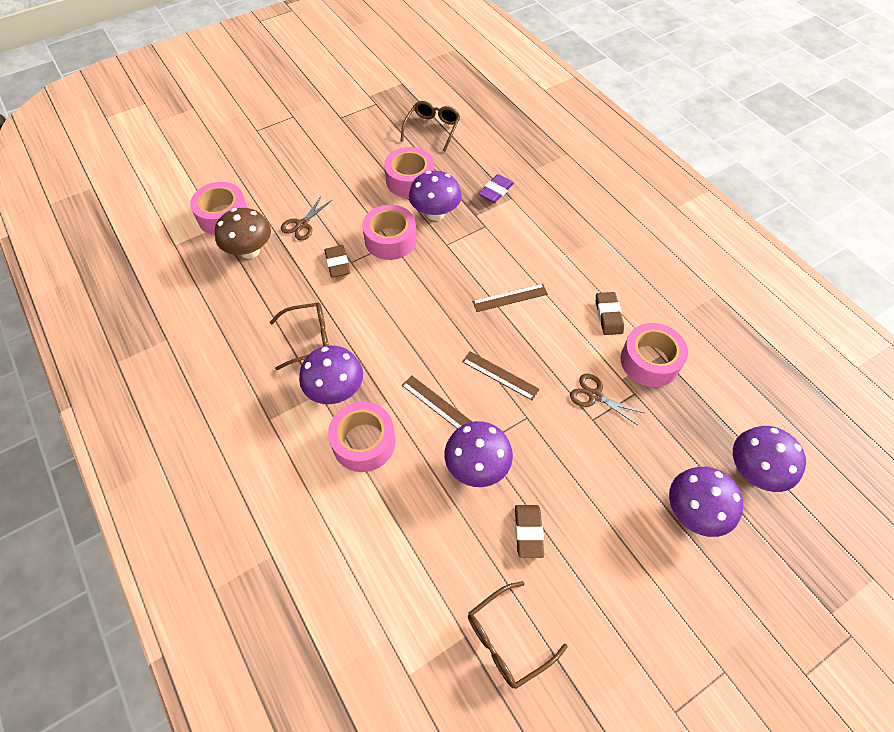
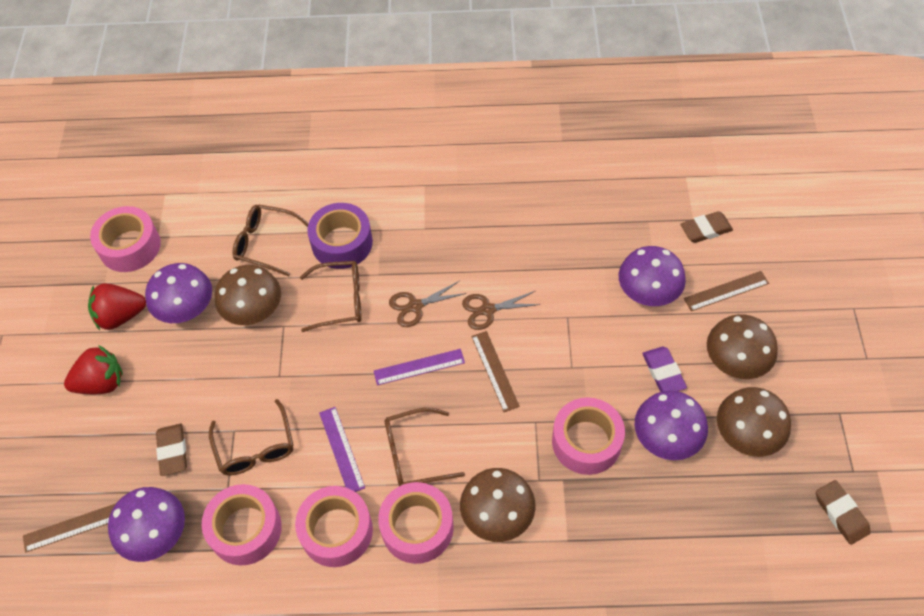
brown glasses: [270,303,329,370] [401,101,460,152] [468,581,568,689] = 3 -> [209,399,294,475] [233,204,309,276] [300,261,362,332] [385,408,465,486] = 4
brown mushroom: [215,208,271,259] = 1 -> [215,265,281,325] [460,468,536,542] [707,314,778,379] [717,387,791,457] = 4
purple mushroom: [299,346,363,404] [409,171,462,221] [444,421,513,487] [669,467,743,537] [733,426,806,492] = 5 -> [108,487,185,562] [145,263,212,323] [619,246,686,306] [634,391,708,460] = 4
purple ruler: none = 0 -> [319,407,365,492] [374,349,465,385] = 2
purple tape: none = 0 -> [307,203,373,269] = 1
red strawberry: none = 0 -> [64,345,123,394] [88,283,146,330] = 2

